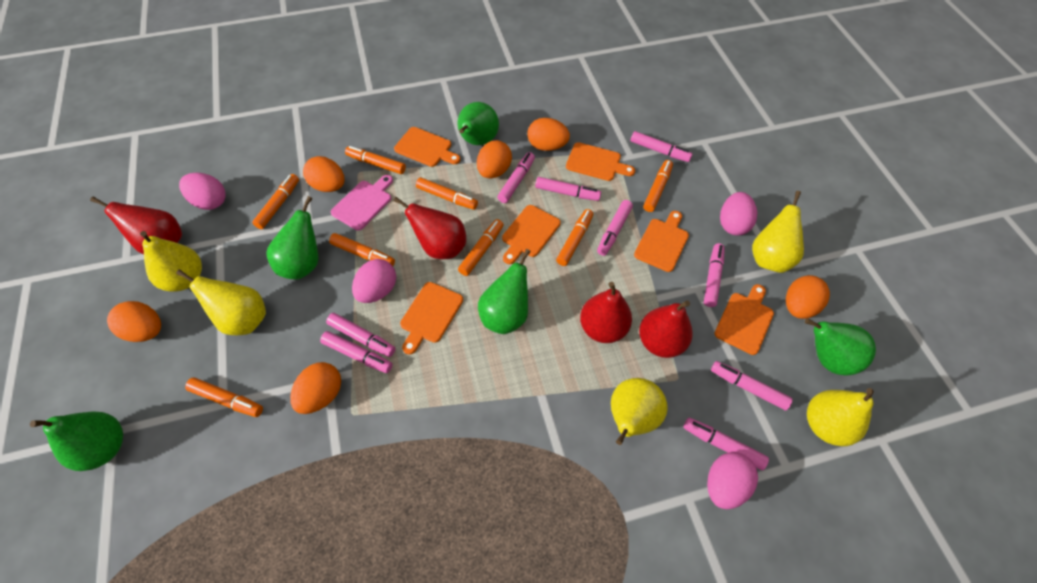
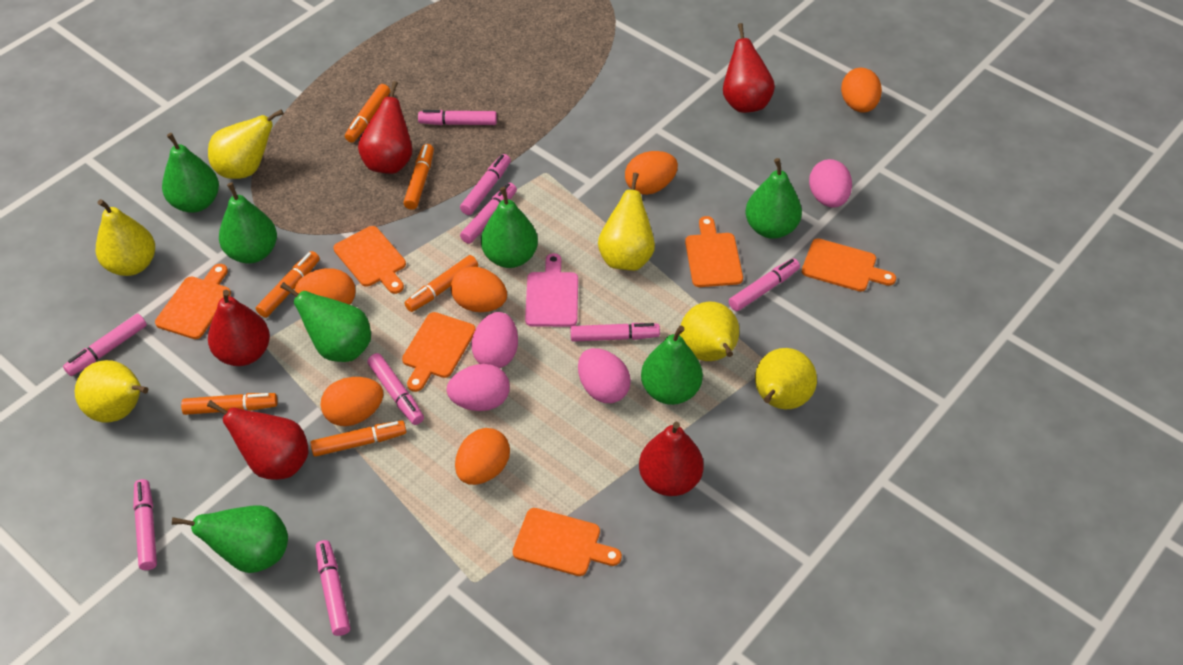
green pear: [30,412,123,471] [266,196,319,279] [458,102,499,145] [478,249,531,334] [805,318,876,376] = 5 -> [162,133,219,213] [172,505,288,573] [219,183,277,263] [280,282,371,362] [481,187,538,268] [641,326,703,405] [746,158,802,239] = 7
orange marker: [185,377,263,417] [252,174,299,229] [329,233,395,266] [345,146,406,174] [416,177,478,210] [458,219,504,276] [556,209,593,266] [643,160,673,212] = 8 -> [181,393,278,415] [256,251,320,318] [310,421,406,457] [345,84,390,143] [404,144,434,210] [404,255,478,312] = 6
red pear: [90,197,182,254] [393,197,466,259] [580,282,632,343] [639,300,693,358] = 4 -> [207,400,309,480] [208,290,270,366] [358,81,412,174] [639,422,704,496] [723,23,775,113] = 5
yellow pear: [140,231,202,292] [176,269,266,335] [611,378,668,445] [752,191,804,273] [807,388,874,446] = 5 -> [75,360,148,423] [96,199,155,276] [208,109,284,179] [598,173,655,271] [680,302,739,361] [755,348,817,409] = 6

